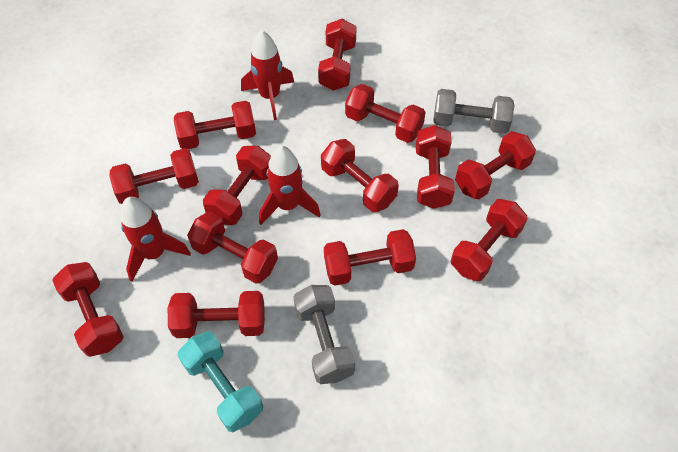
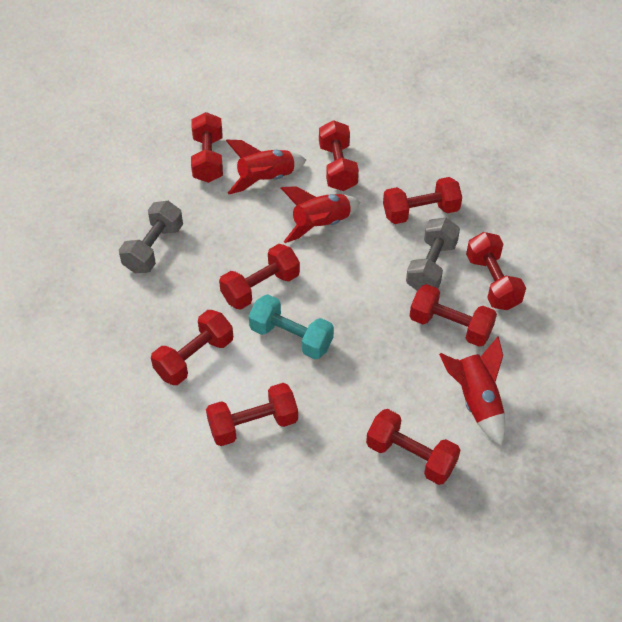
red dumbbell: [52,262,124,357] [109,148,199,204] [168,291,265,338] [174,101,256,149] [187,212,278,284] [203,146,271,225] [318,19,357,91] [321,139,399,212] [324,229,416,285] [345,84,426,143] [416,125,455,209] [451,199,528,281] [455,131,536,199] = 13 -> [151,310,233,385] [191,112,223,183] [206,383,298,446] [219,244,300,310] [319,120,359,191] [366,409,461,485] [383,177,462,224] [410,284,497,347] [466,232,526,310] = 9

